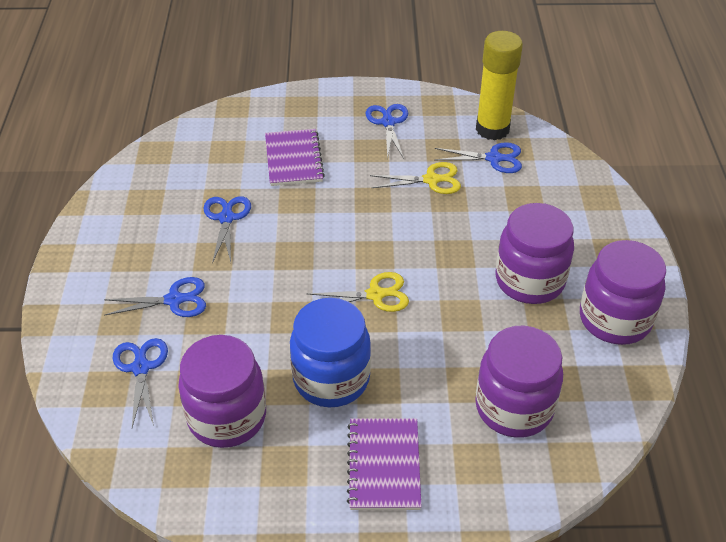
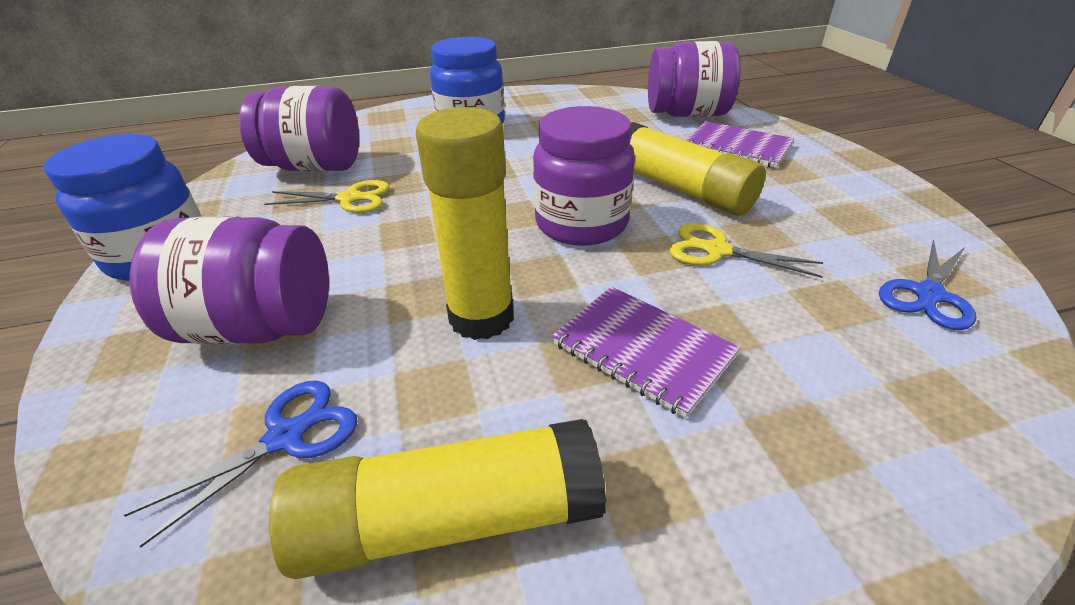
blue jar: [290,298,371,407] = 1 -> [44,134,202,281] [430,37,505,125] = 2
blue scissors: [104,277,206,317] [113,338,168,427] [203,196,251,263] [365,104,408,159] [434,142,522,173] = 5 -> [124,380,357,548] [879,240,976,330] = 2
yellow glue stick: [476,31,523,140] = 1 -> [269,419,607,579] [416,107,514,340] [630,122,766,216] = 3

